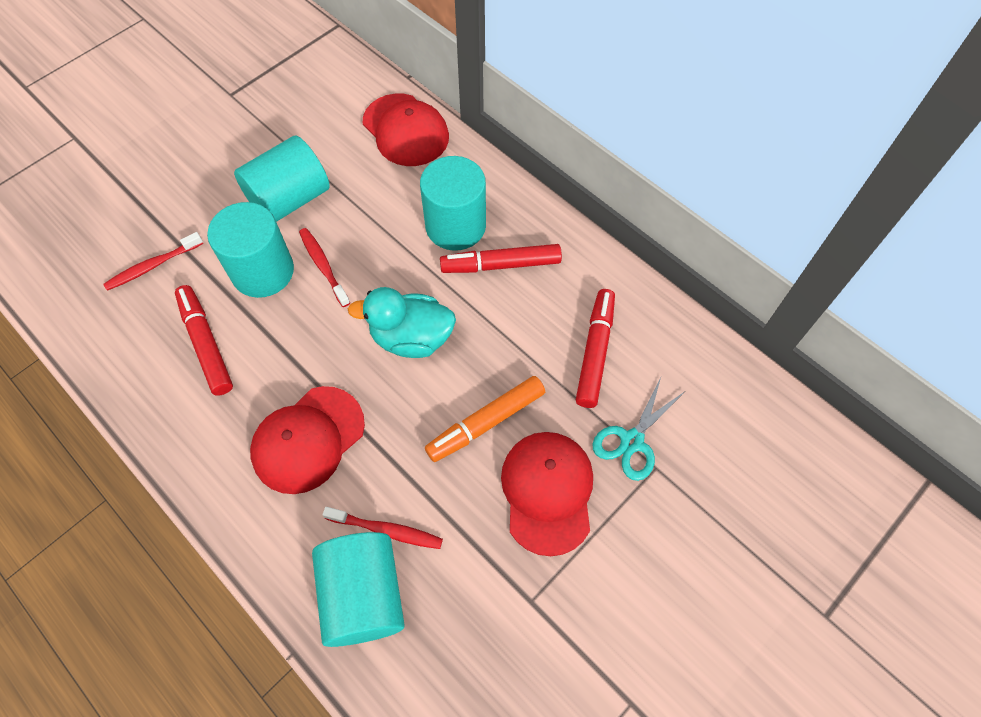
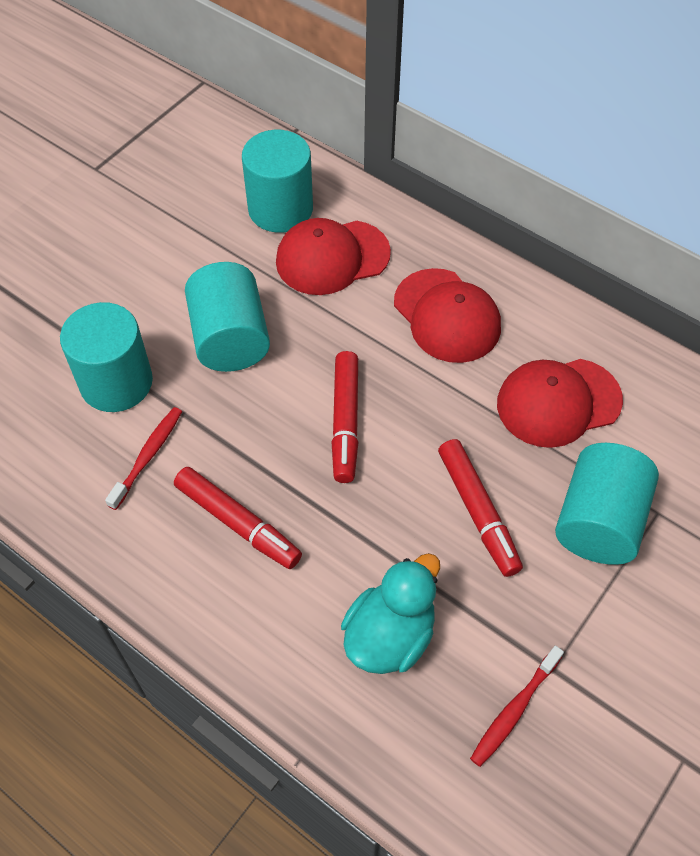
orange marker: [425,376,545,462] = 1 -> none = 0
red toothbrush: [103,232,203,291] [299,228,350,307] [323,507,443,549] = 3 -> [105,407,182,510] [470,646,564,767] = 2
turquoise scissors: [593,378,684,481] = 1 -> none = 0

